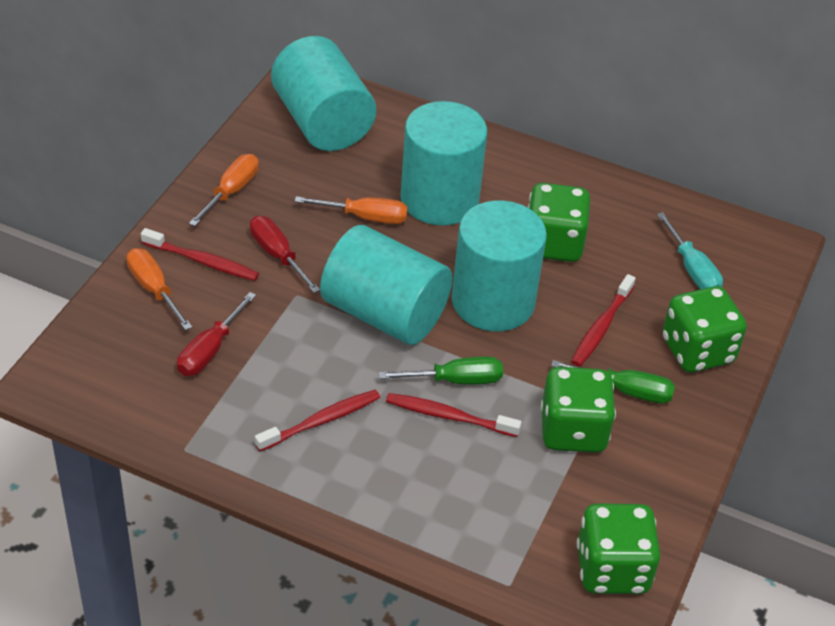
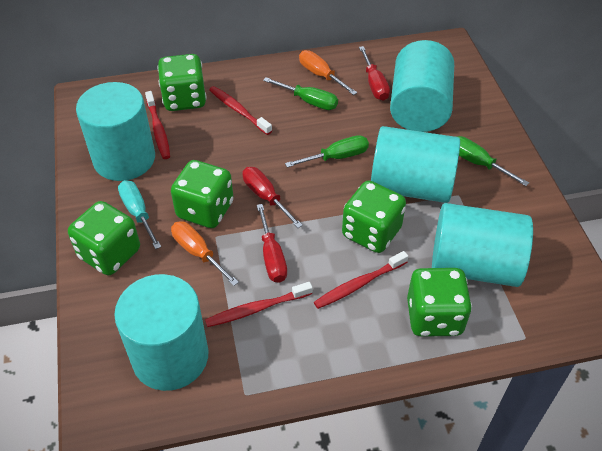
green dice: [528,183,590,262] [541,367,616,453] [577,503,660,594] [662,286,747,373] = 4 -> [68,201,140,275] [157,54,207,111] [171,160,233,228] [342,181,406,253] [407,268,472,337] = 5
green screwdriver: [378,357,503,384] [551,360,675,403] = 2 -> [263,77,338,110] [285,135,369,168] [457,136,529,186] = 3
orange screwdriver: [126,248,192,330] [189,154,259,226] [295,196,408,224] = 3 -> [171,221,239,286] [299,50,357,95] = 2
red screwdriver: [177,292,256,376] [250,216,320,293] = 2 -> [243,167,303,228] [257,204,287,283] [359,46,390,101] = 3
turquoise cylinder: [271,36,376,151] [320,225,453,345] [400,101,487,226] [452,201,547,331] = 4 -> [76,82,155,181] [114,274,209,391] [371,126,460,203] [390,40,454,132] [432,203,533,287] = 5

